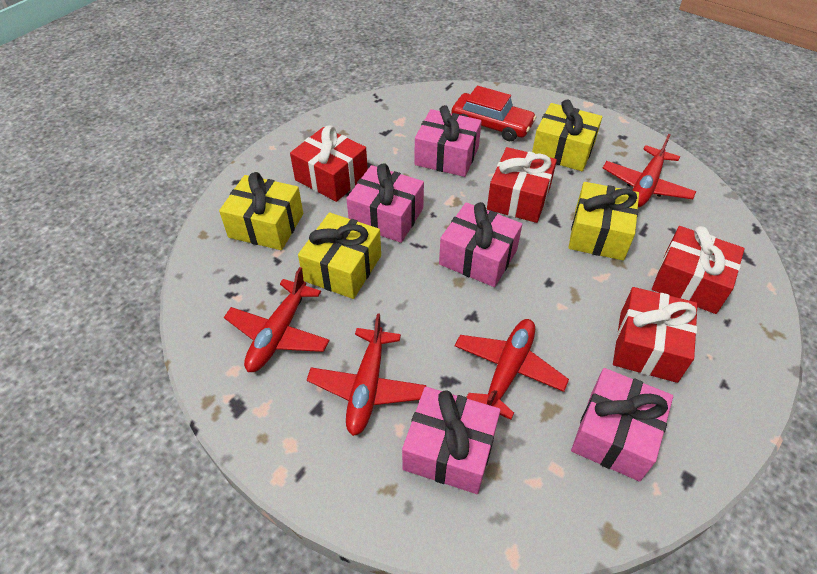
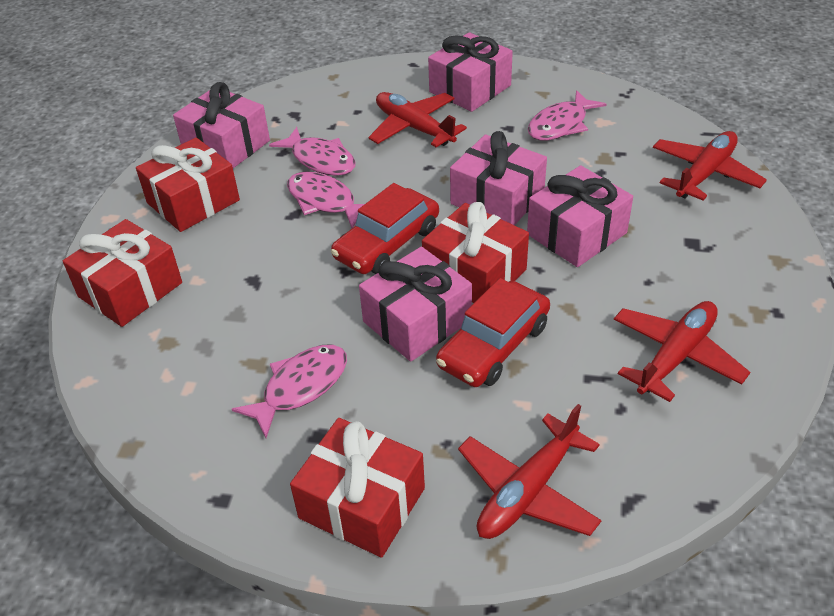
pink fish: none = 0 -> [232,345,347,438] [269,127,356,176] [287,172,364,228] [528,90,606,140] = 4
red car: [451,86,536,141] = 1 -> [331,183,439,274] [436,278,550,387] = 2
yellow gift: [219,172,303,250] [298,212,381,299] [532,99,602,171] [568,182,639,261] = 4 -> none = 0

